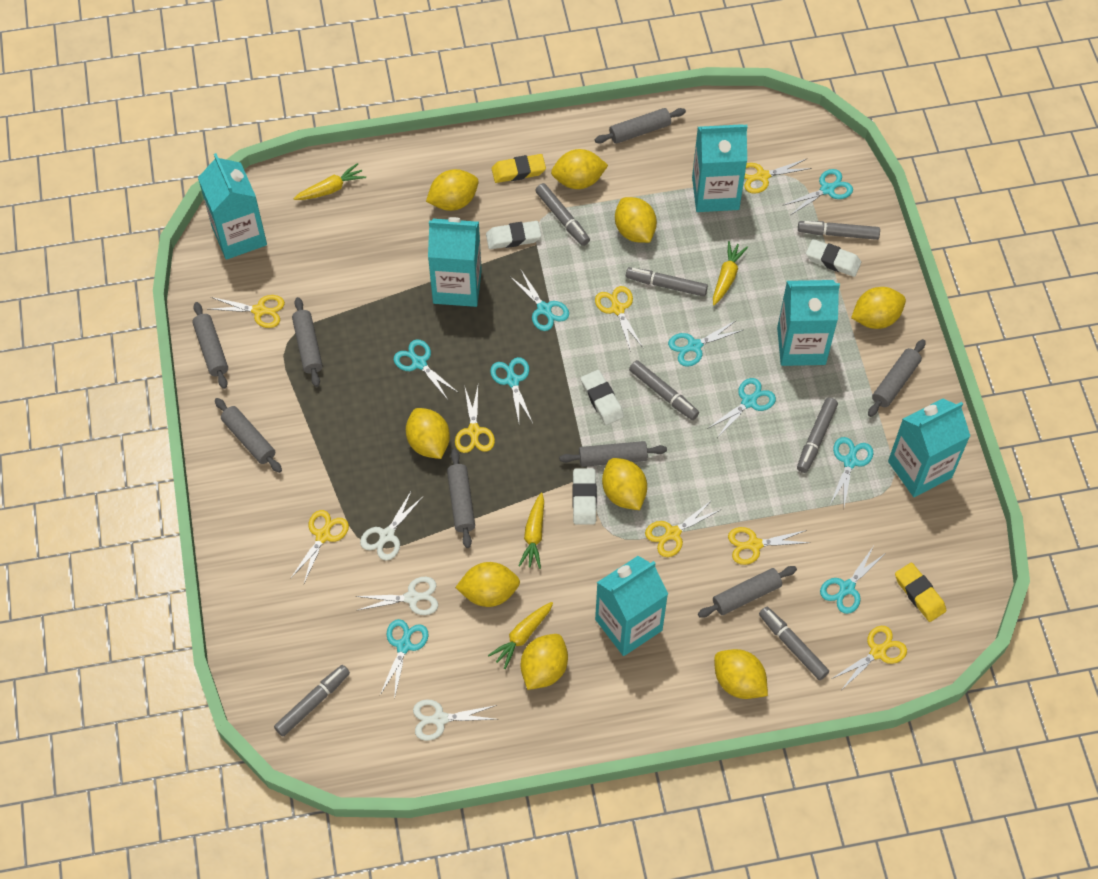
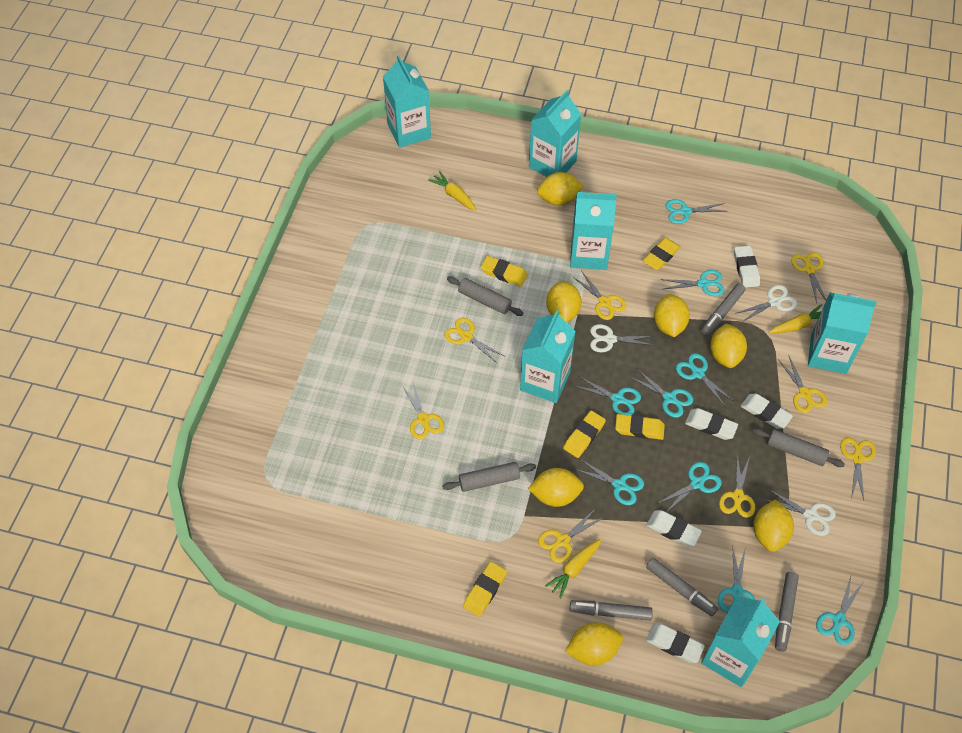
grey marker: [274,665,350,736] [535,183,590,246] [626,267,708,297] [629,360,699,420] [759,607,829,680] [797,397,838,473] [798,221,880,240] = 7 -> [570,600,653,621] [646,558,718,616] [701,283,746,336] [775,572,799,652] = 4
grey rolling pin: [192,302,228,389] [215,398,282,473] [292,297,323,387] [447,449,475,548] [559,441,667,467] [595,108,686,144] [698,566,797,618] [868,339,926,417] = 8 -> [442,462,536,492] [447,276,524,316] [752,428,845,467] = 3
white eraser: [486,221,541,249] [572,468,597,525] [581,370,624,425] [806,239,861,277] = 4 -> [646,510,702,546] [646,624,705,663] [685,408,738,440] [734,246,760,288] [741,393,793,429] = 5
yellow carrot: [294,163,366,200] [488,602,553,669] [518,493,544,569] [713,241,748,306] = 4 -> [428,171,476,211] [545,539,601,599] [769,304,822,333] = 3
yellow eraser: [492,154,546,183] [895,563,946,622] = 2 -> [463,562,507,617] [481,256,528,287] [563,411,606,458] [615,414,665,440] [643,238,680,270] = 5
yellow lemon: [406,408,450,459] [426,169,479,211] [455,562,520,607] [521,634,568,690] [551,149,608,189] [602,458,647,510] [615,197,657,243] [714,649,768,699] [851,287,906,329] = 9 -> [528,468,584,507] [537,172,584,206] [546,281,581,322] [565,622,623,665] [654,294,690,337] [710,324,747,368] [753,499,794,552] = 7

